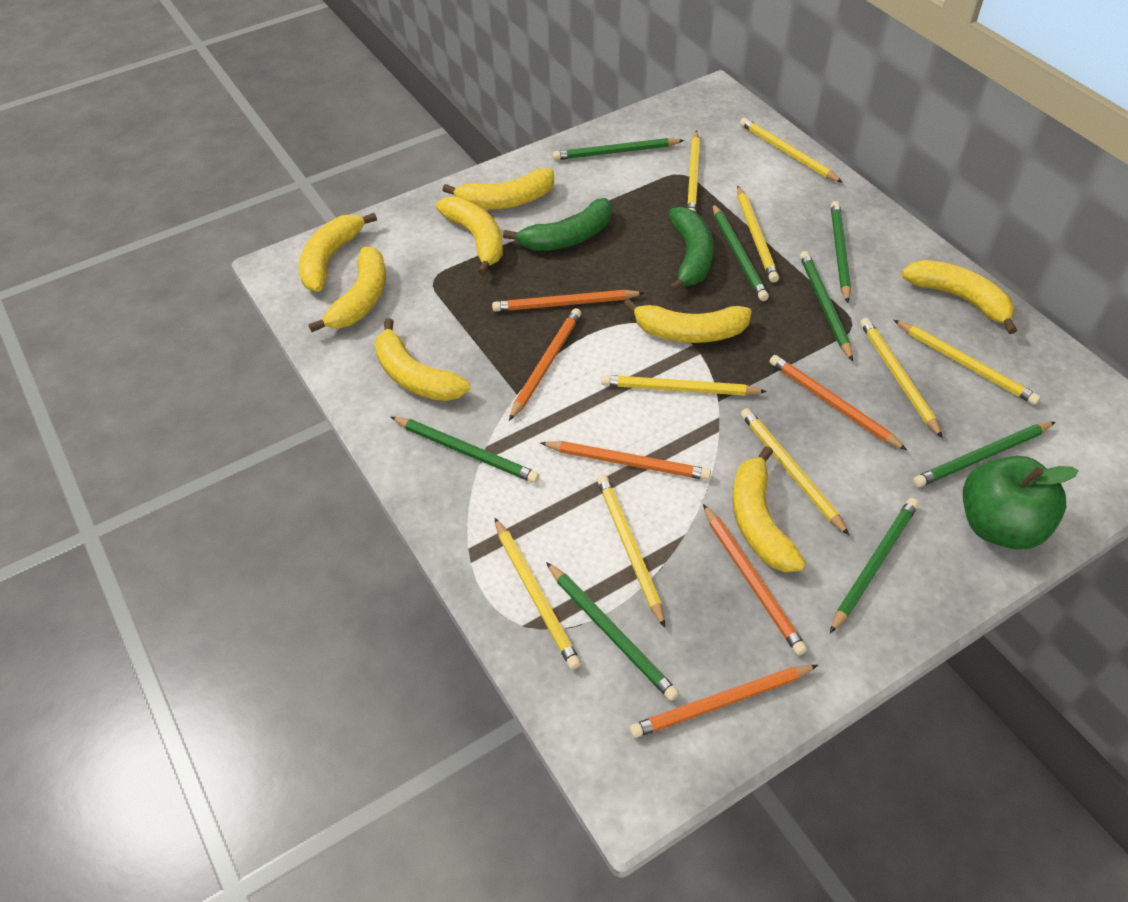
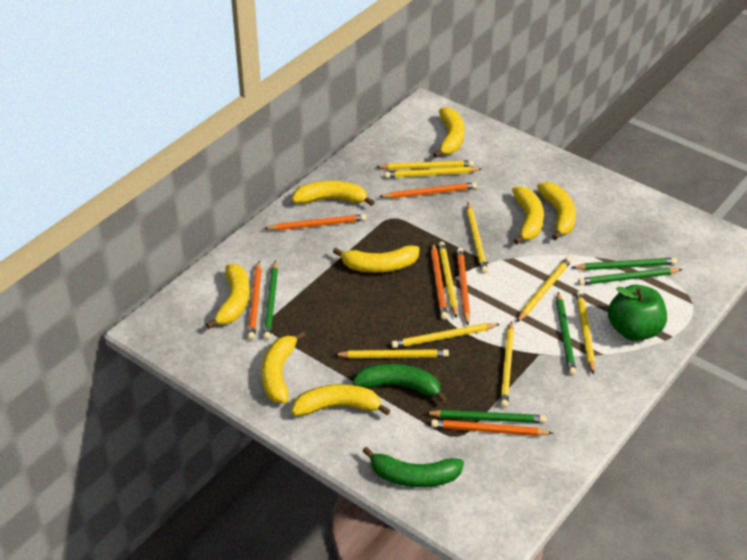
green pencil: [391,417,539,483] [546,562,679,701] [553,138,684,160] [712,203,769,301] [800,251,853,361] [830,498,919,633] [831,201,851,303] [913,422,1055,487] = 8 -> [263,260,278,340] [426,410,546,423] [556,292,576,376] [571,258,677,270] [578,268,683,285] = 5

